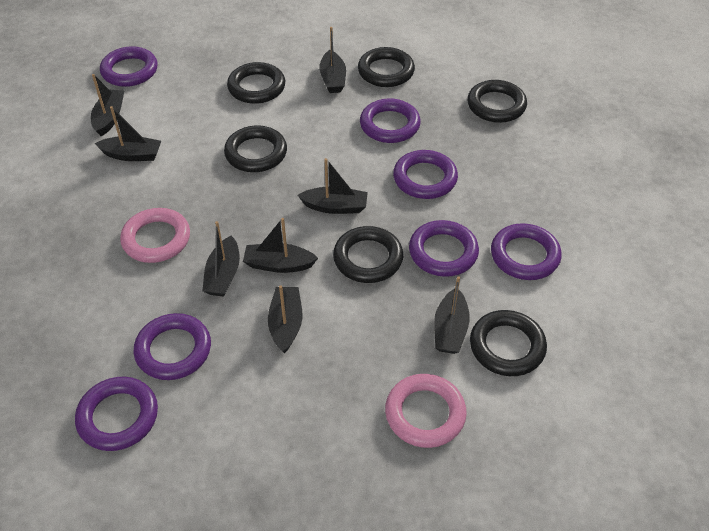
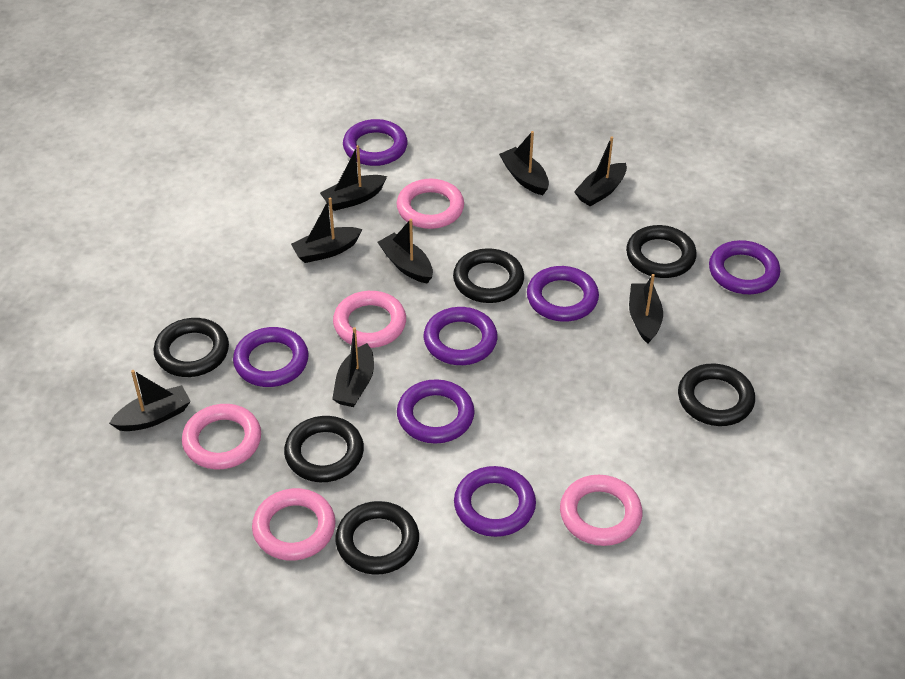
pink ring: [120,208,190,263] [385,374,467,448] = 2 -> [182,404,261,469] [252,488,336,561] [333,291,406,348] [397,179,464,229] [560,475,642,546] = 5

